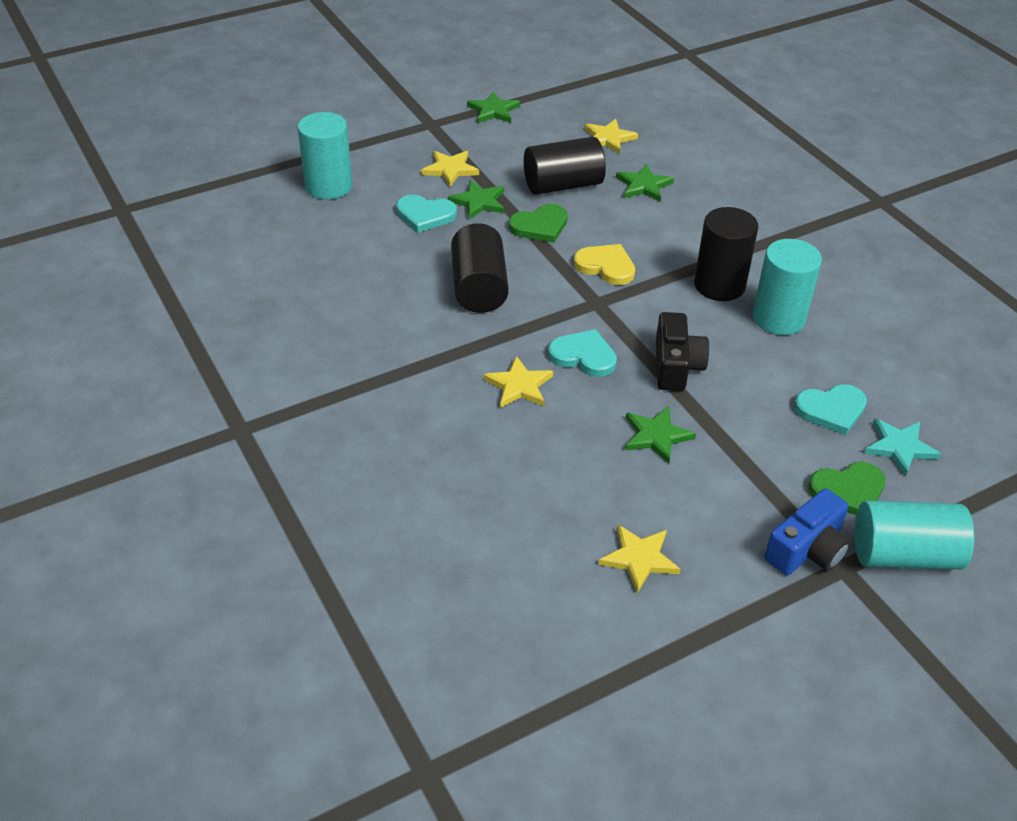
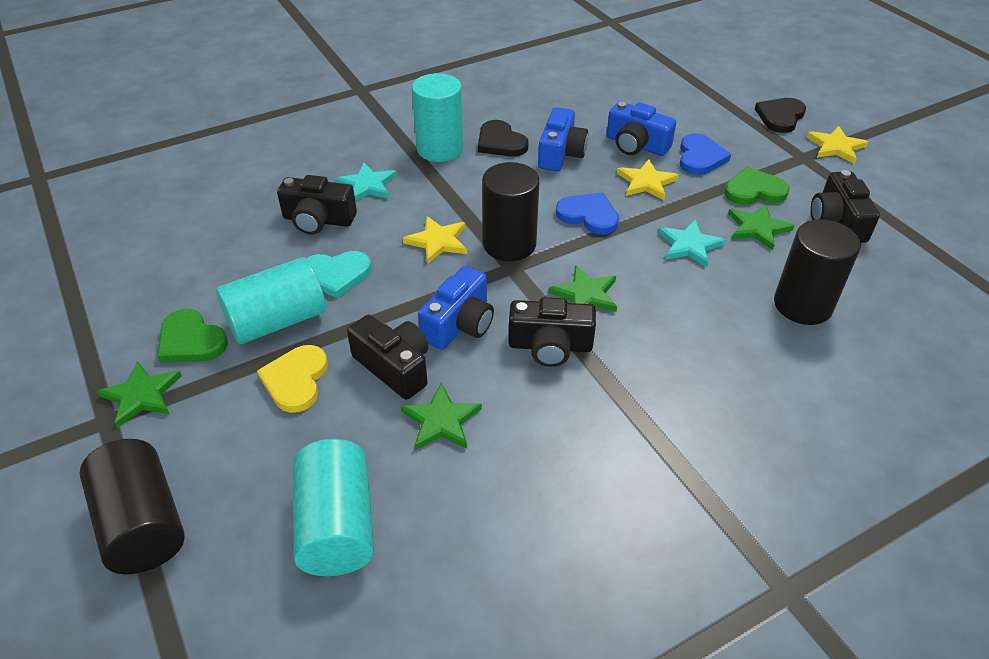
black camera: [656,312,710,391] = 1 -> [277,175,357,235] [347,314,428,400] [508,297,596,367] [811,170,880,243] = 4
black heart: none = 0 -> [478,120,528,157] [755,98,806,133] = 2
blue camera: [765,489,851,575] = 1 -> [418,266,494,350] [538,107,588,171] [607,101,677,156] = 3
blue heart: none = 0 -> [556,193,619,235] [680,134,731,175] = 2
turquoise heart: [396,195,457,233] [548,329,617,377] [794,384,867,435] = 3 -> [306,251,371,298] = 1
turquoise star: [864,418,941,476] = 1 -> [335,162,397,202] [658,220,726,267] = 2
yellow star: [421,151,479,187] [484,356,553,408] [585,119,638,154] [598,525,681,593] = 4 -> [403,216,467,264] [617,159,679,200] [807,126,868,164] = 3

